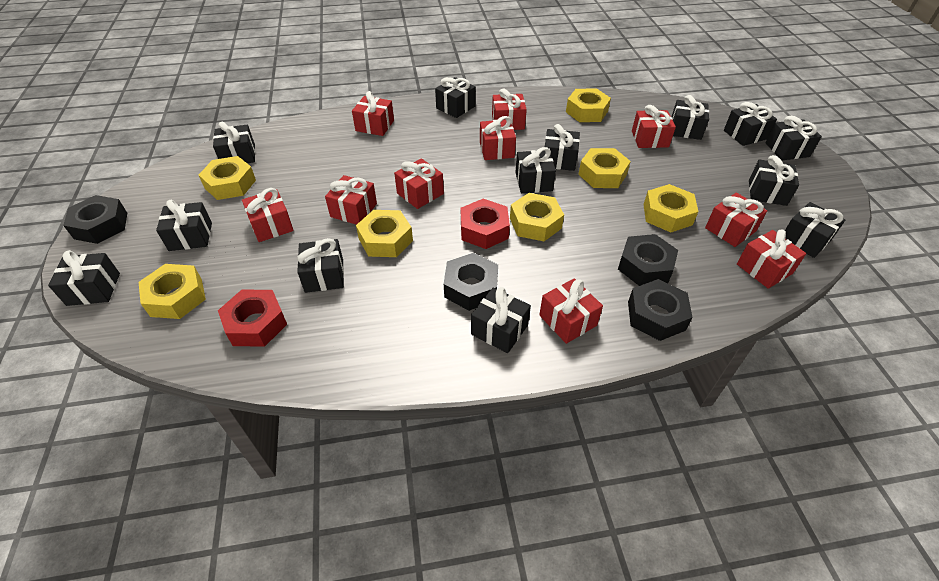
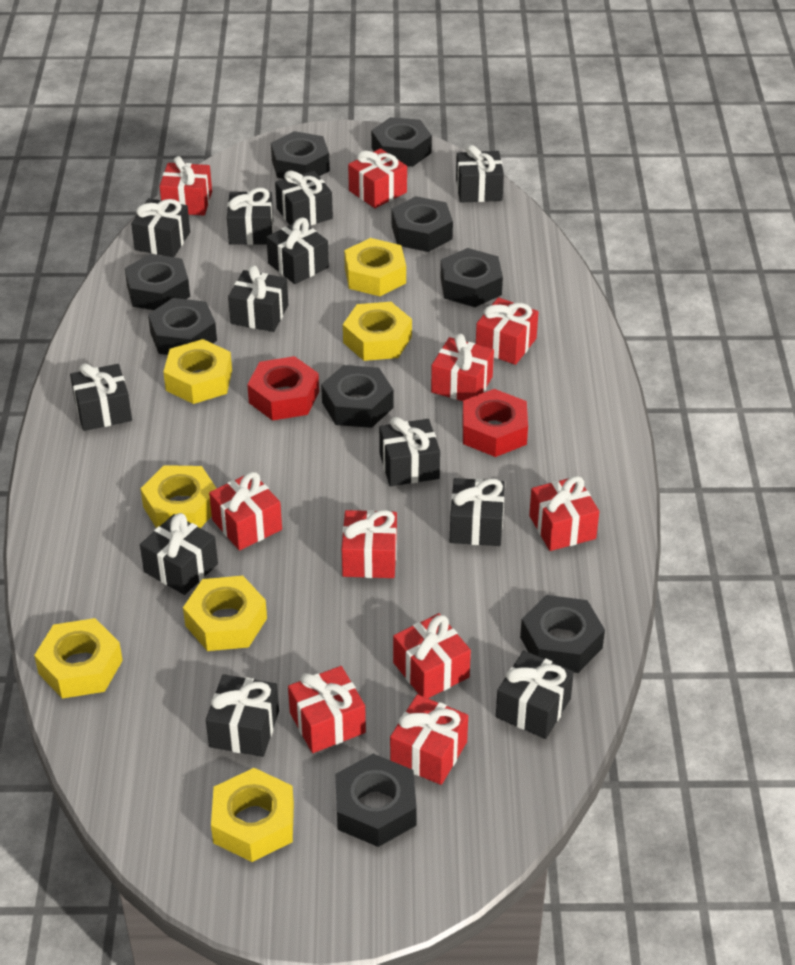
black gift: [48,250,120,306] [156,200,212,251] [213,122,255,163] [297,238,344,293] [435,77,476,118] [471,287,531,353] [515,147,556,193] [544,124,580,171] [671,95,709,140] [724,102,777,146] [749,155,799,206] [766,116,822,160] [785,202,845,258] = 13 -> [70,363,132,431] [131,198,190,257] [140,513,218,595] [206,674,279,757] [227,188,273,245] [228,265,288,332] [266,217,329,284] [275,170,333,226] [379,417,440,486] [450,478,505,546] [456,145,504,203] [496,651,574,739] = 12
black nut: [63,195,127,244] [444,253,498,311] [618,234,678,286] [628,279,693,341] = 4 -> [125,254,190,310] [148,298,217,355] [271,131,330,179] [321,365,394,428] [335,754,417,847] [371,117,432,167] [392,196,453,252] [440,248,503,307] [520,595,605,673] = 9

